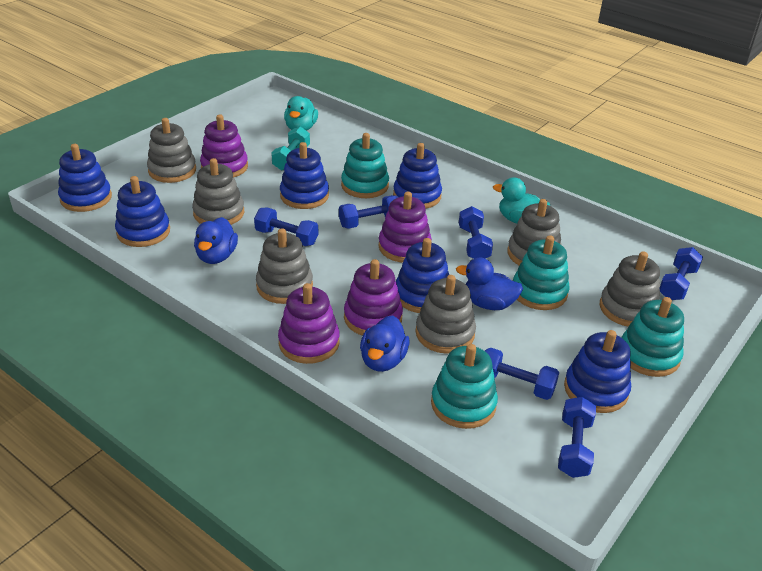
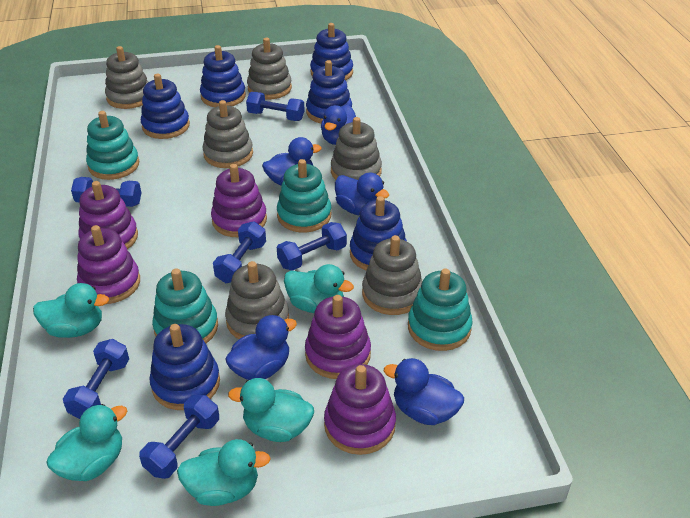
blue duck: [194,217,238,264] [360,315,409,372] [456,258,523,310] = 3 -> [225,315,297,380] [262,137,322,186] [321,105,356,145] [335,173,389,215] [384,358,464,425] = 5
purple stacking toy: [200,114,248,177] [278,283,340,364] [344,259,403,336] [378,192,432,263] = 4 -> [77,225,140,304] [79,181,138,249] [211,164,267,237] [305,295,371,379] [324,364,396,455] = 5
turquoise duck: [284,96,318,131] [493,177,550,224] = 2 -> [33,283,109,338] [46,404,127,481] [177,439,271,506] [228,378,314,442] [284,264,354,313] = 5
turquoise dumbbell: [271,127,310,170] = 1 -> none = 0

